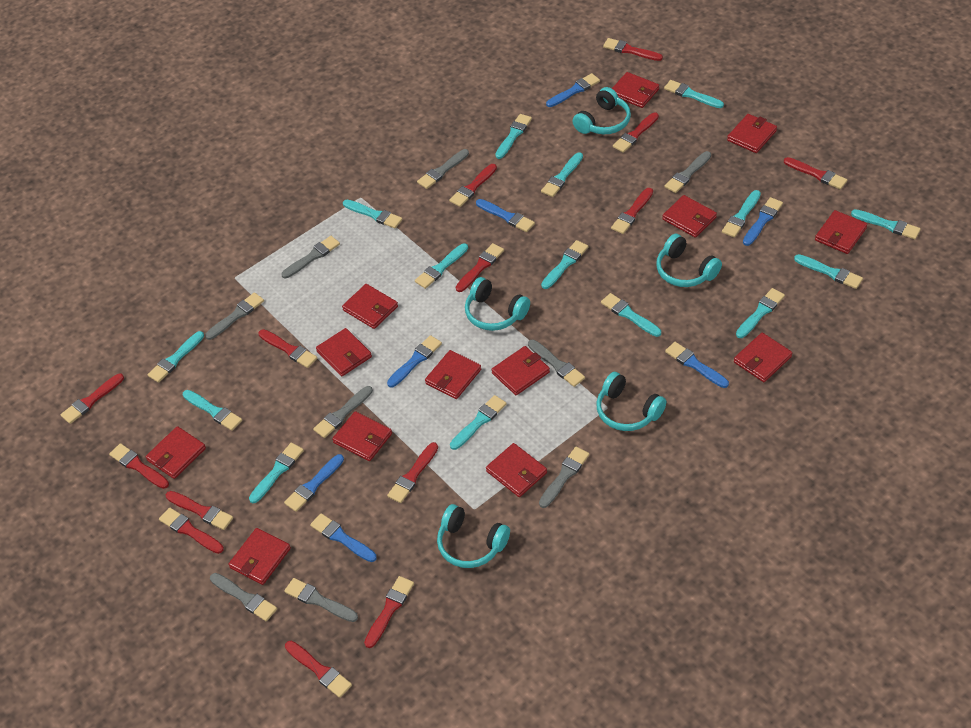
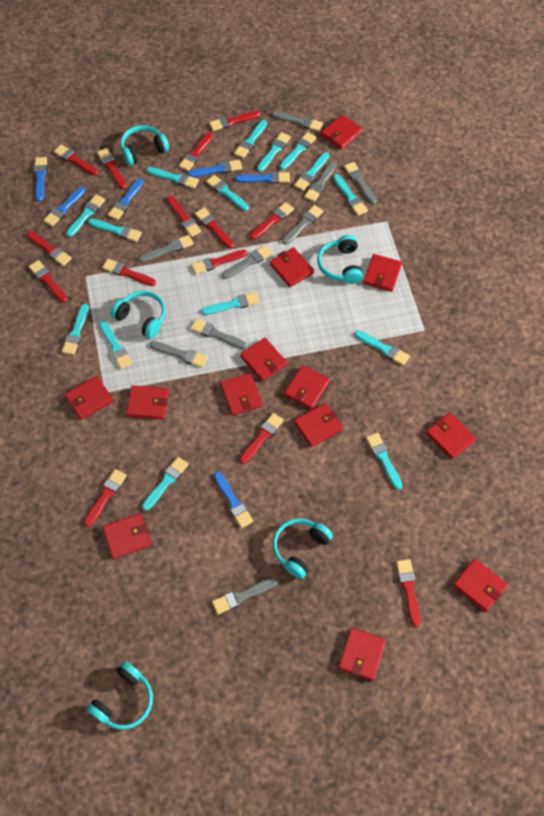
blue brush: [284,454,344,512] [310,513,377,562] [387,335,442,388] [476,199,535,232] [546,73,600,107] [665,342,729,388] [743,197,783,246] = 7 -> [34,157,47,202] [43,187,85,227] [108,178,144,220] [188,160,242,177] [214,471,253,528] [235,172,290,183] = 6

